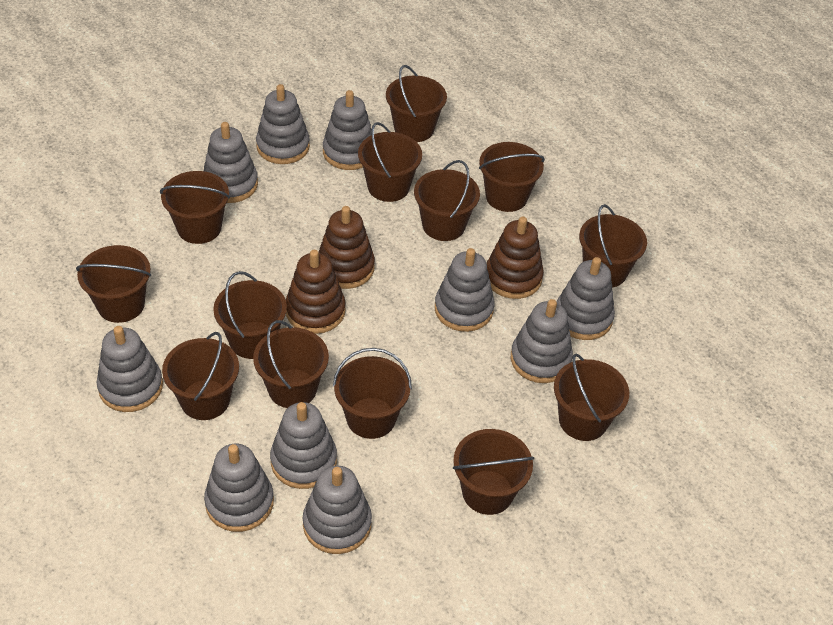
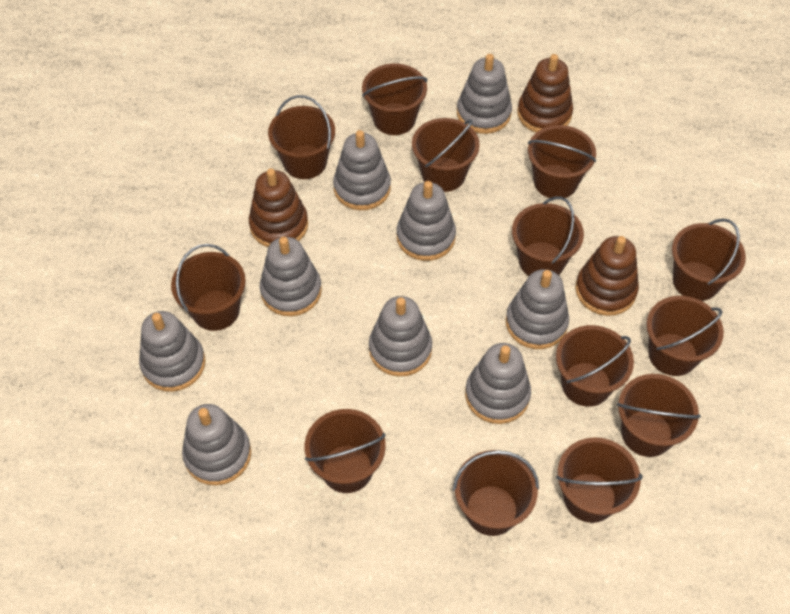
grey stacking toy: [97,326,163,412] [203,122,258,203] [204,444,274,532] [256,84,310,164] [270,402,337,489] [303,465,372,554] [323,90,372,170] [435,248,494,332] [511,299,573,383] [556,257,615,340] = 10 -> [139,311,205,392] [182,404,251,485] [260,237,322,316] [333,130,391,210] [369,296,432,377] [397,181,456,261] [457,54,512,134] [465,343,531,424] [506,269,569,349] = 9

